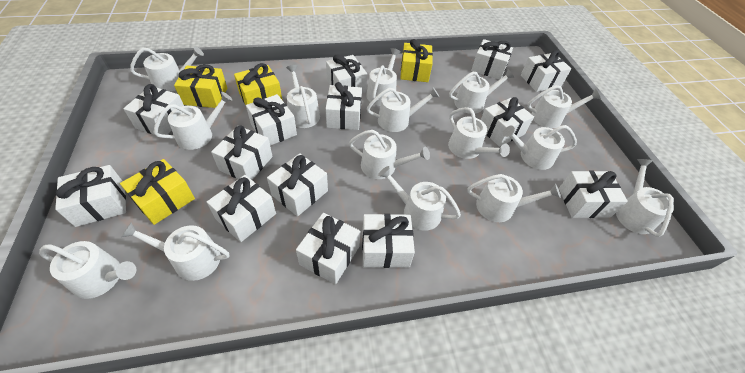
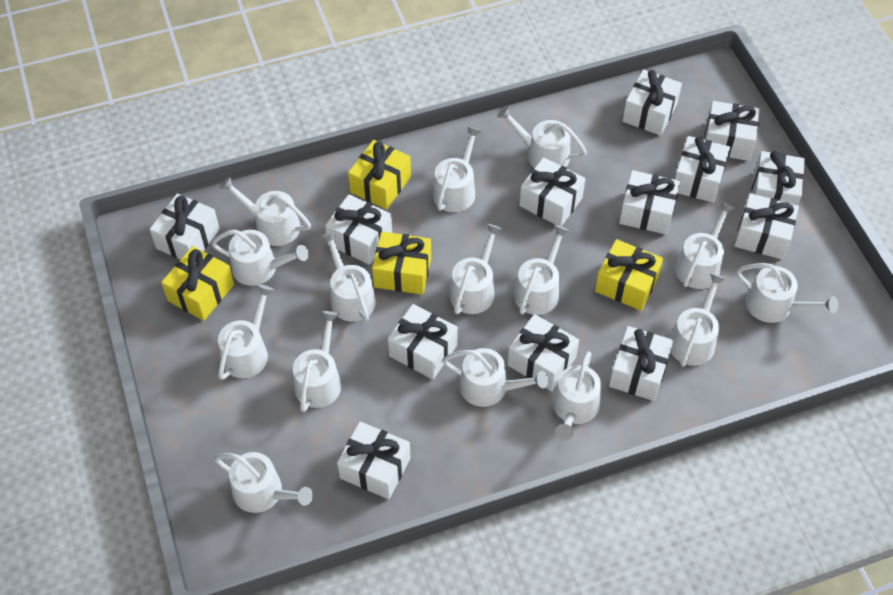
white gift: [55,165,126,227] [123,84,184,135] [207,175,276,242] [211,125,273,180] [246,94,297,146] [267,153,328,216] [296,213,360,284] [325,82,362,130] [326,54,367,93] [362,214,415,268] [471,39,513,80] [481,97,534,147] [521,50,571,92] [559,171,628,218] = 14 -> [150,193,220,260] [325,194,392,265] [337,421,411,499] [388,304,458,379] [507,314,579,391] [519,157,585,227] [609,326,674,401] [619,170,680,235] [622,69,682,135] [675,136,730,203] [704,101,760,161] [734,193,799,260] [751,151,805,205] = 13

